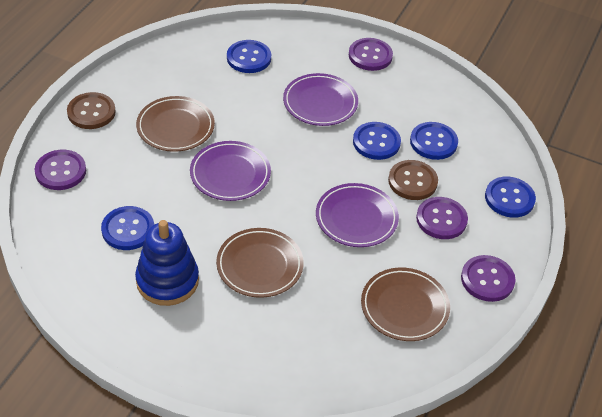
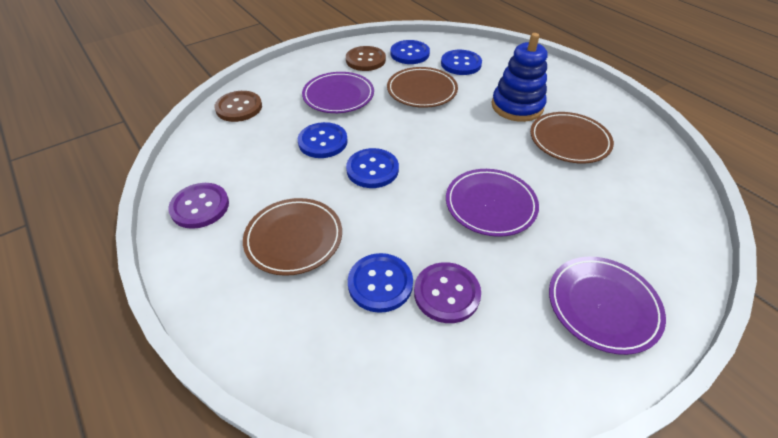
purple button: [35,150,86,190] [349,38,393,71] [416,197,468,239] [461,255,516,302] = 4 -> [168,183,229,229] [414,262,481,323] = 2

